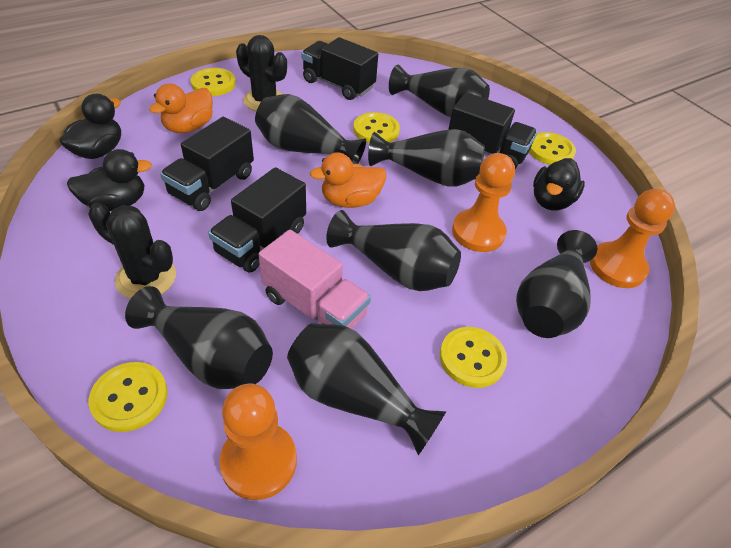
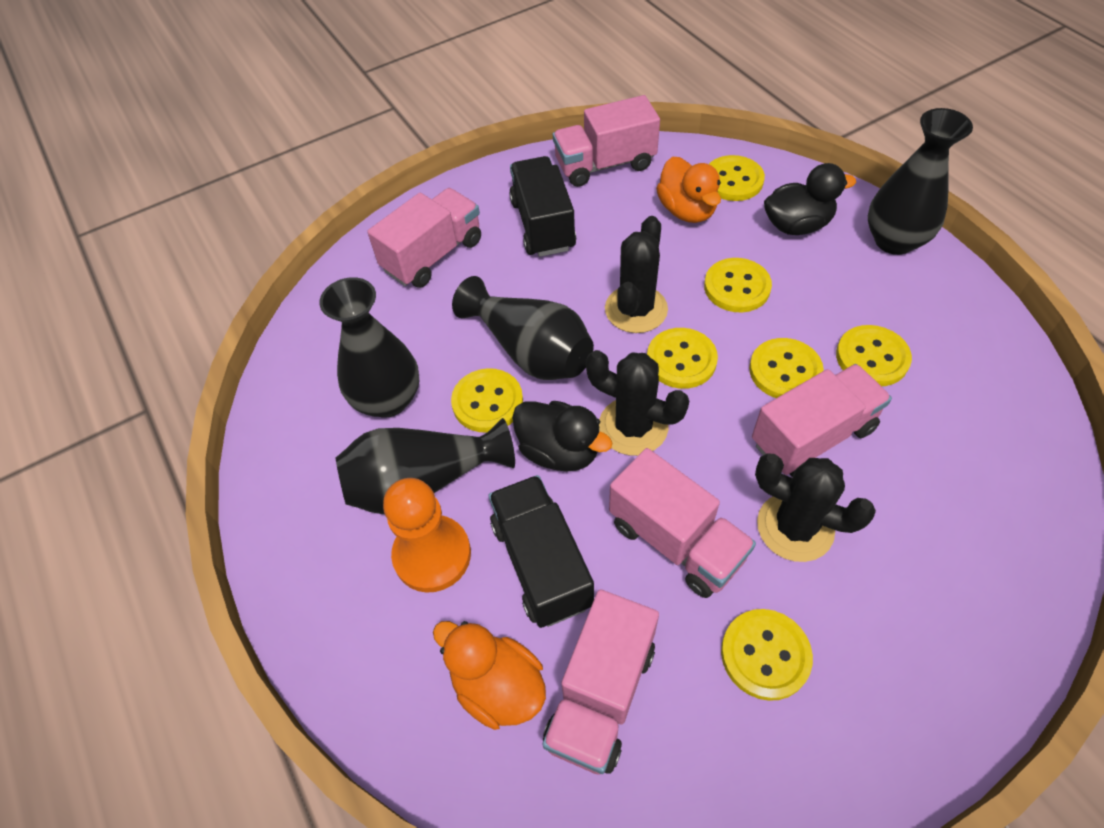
black cactus: [88,203,176,299] [236,35,287,111] = 2 -> [586,350,689,456] [605,216,668,333] [755,453,876,562] = 3
black duck: [59,94,121,159] [67,149,152,211] [533,158,585,211] = 3 -> [512,401,612,472] [764,163,856,235] = 2
black truck: [160,117,254,211] [208,167,306,272] [301,37,378,100] [448,92,537,169] = 4 -> [488,475,594,628] [509,156,576,257] = 2
black vase: [125,286,273,389] [255,94,366,164] [287,323,446,455] [326,210,461,291] [368,129,485,186] [389,64,490,118] [516,230,597,338] = 7 -> [320,277,419,418] [336,418,515,514] [452,276,594,380] [868,108,973,255] = 4
orange pawn: [219,384,297,500] [452,153,515,252] [590,189,675,288] = 3 -> [383,478,471,593] = 1
pink truck: [258,230,371,329] = 1 -> [367,188,481,288] [542,589,659,775] [553,95,660,187] [609,448,756,598] [752,364,892,477] = 5
yellow button: [89,362,168,432] [191,68,236,96] [353,112,400,143] [440,327,507,388] [529,132,576,165] = 5 -> [451,368,523,433] [647,328,718,389] [704,258,772,312] [709,155,765,201] [721,609,813,701] [749,338,824,398] [836,325,912,386] = 7

